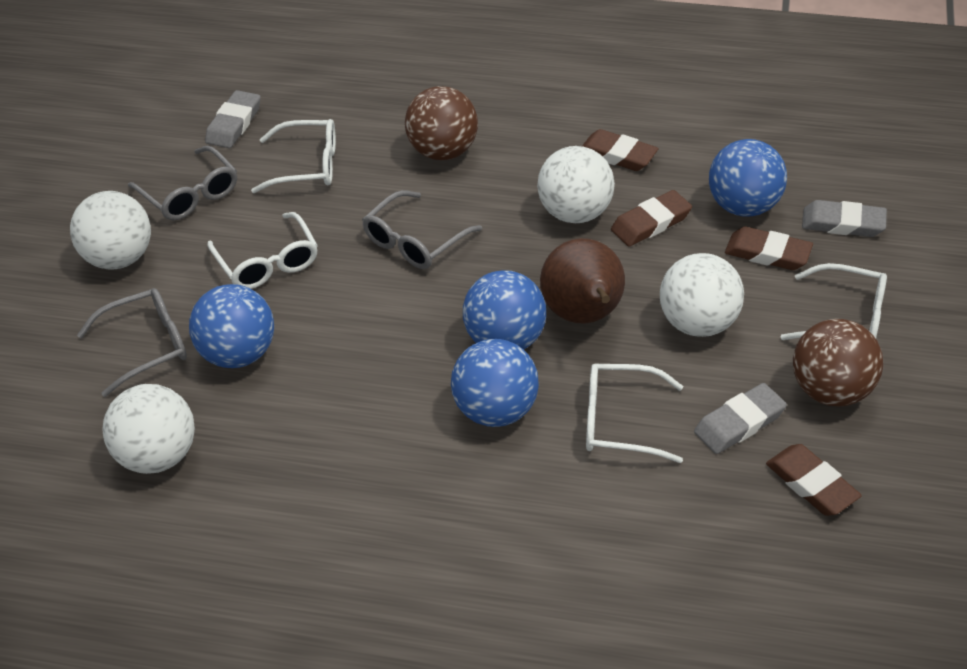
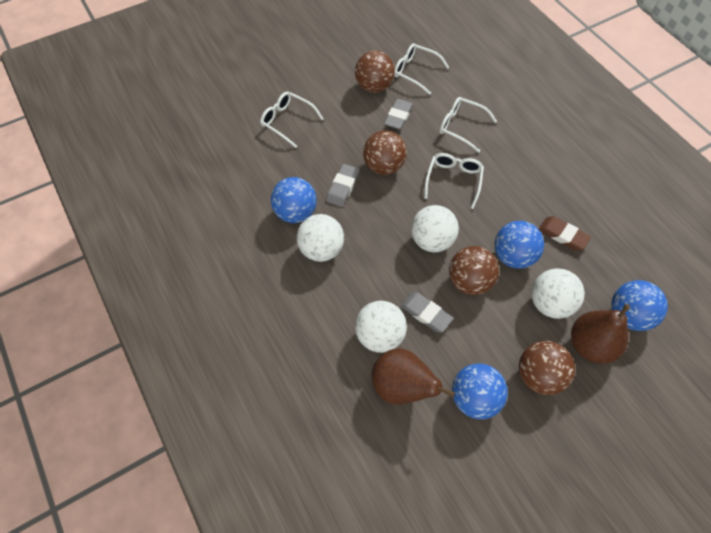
brown ball: [405,86,478,160] [793,319,883,407] = 2 -> [355,51,395,93] [363,131,407,175] [449,246,499,295] [519,341,575,395] = 4
brown eraser: [582,129,659,171] [611,190,692,247] [725,227,813,270] [766,444,862,516] = 4 -> [539,216,591,250] = 1
brown pear: [540,238,625,324] = 1 -> [372,348,455,405] [571,304,631,364] = 2
grey glasses: [77,288,187,397] [128,145,237,220] [362,190,482,269] = 3 -> none = 0

